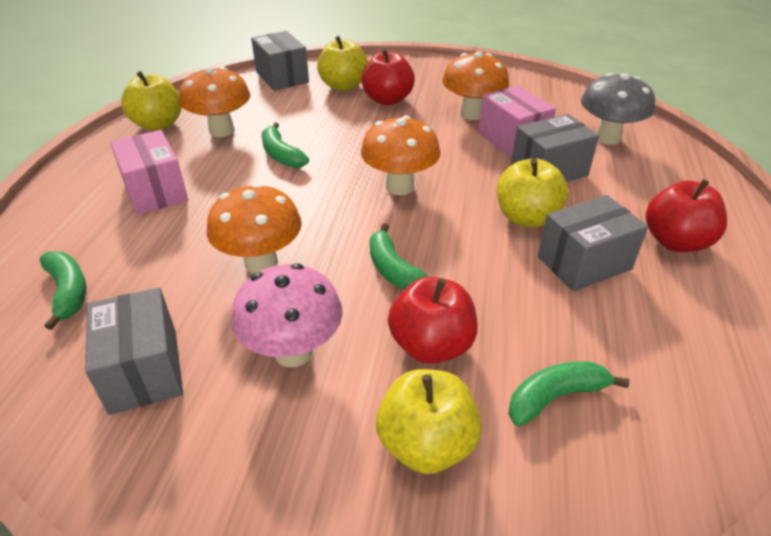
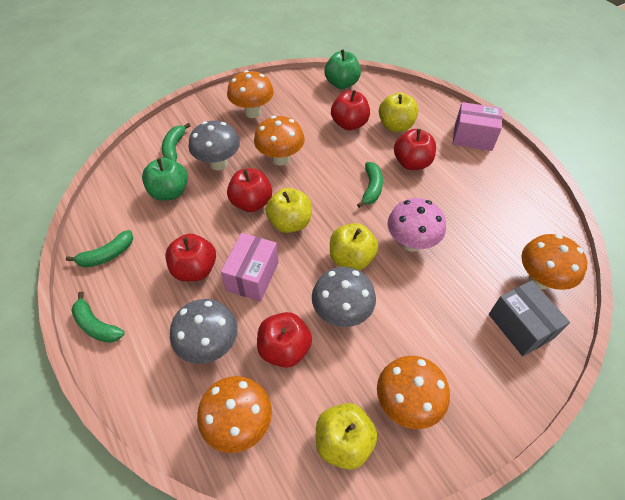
green apple: none = 0 -> [142,157,188,201] [324,50,361,89] = 2
grey box: [85,287,183,415] [251,31,309,91] [511,114,599,182] [538,195,648,292] = 4 -> [489,280,570,356] = 1
grey mushroom: [581,73,655,145] = 1 -> [170,299,238,364] [189,121,240,170] [312,267,376,327] = 3
orange mushroom: [179,67,250,137] [207,183,302,274] [361,115,441,195] [442,52,509,120] = 4 -> [197,376,272,453] [227,70,274,118] [254,116,305,166] [377,356,450,429] [521,234,587,290] = 5
red apple: [361,48,415,105] [388,277,478,364] [646,179,727,252] = 3 -> [165,234,216,281] [227,168,272,212] [257,312,312,368] [331,90,370,130] [394,129,436,170] = 5

